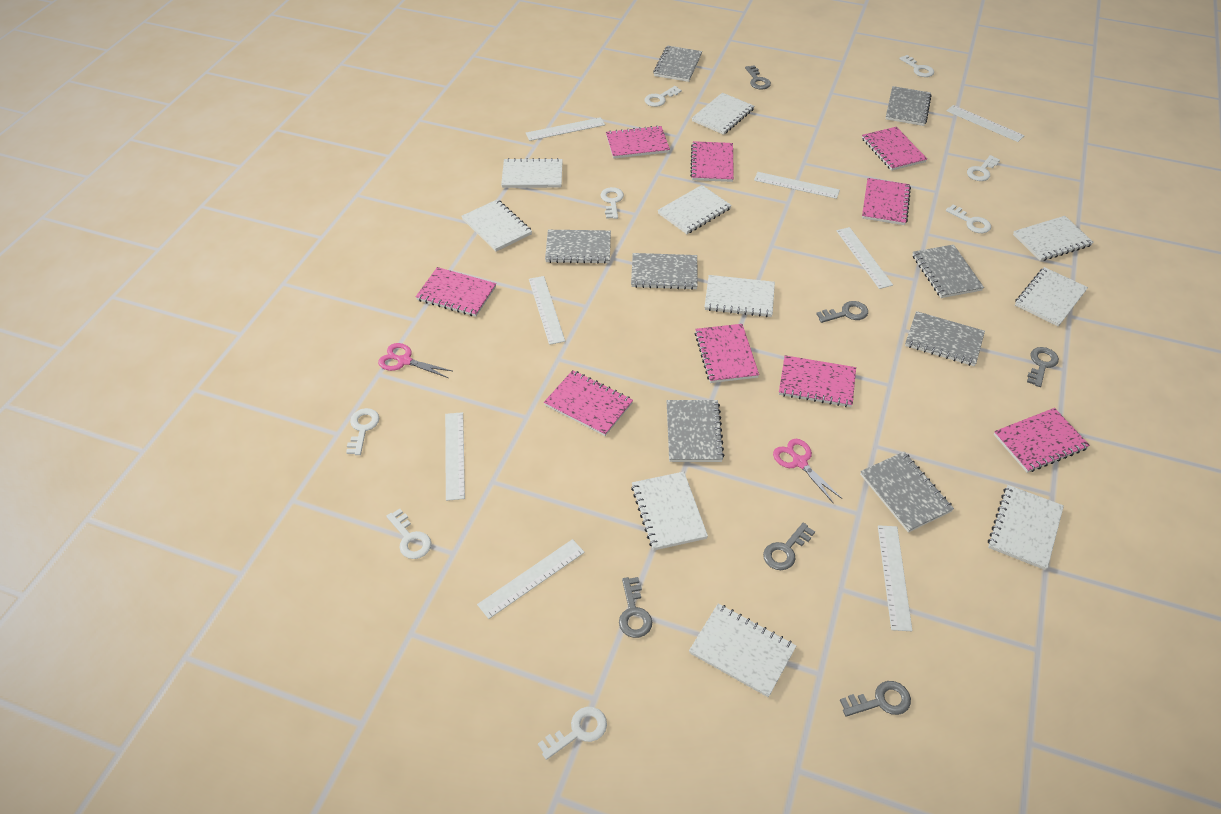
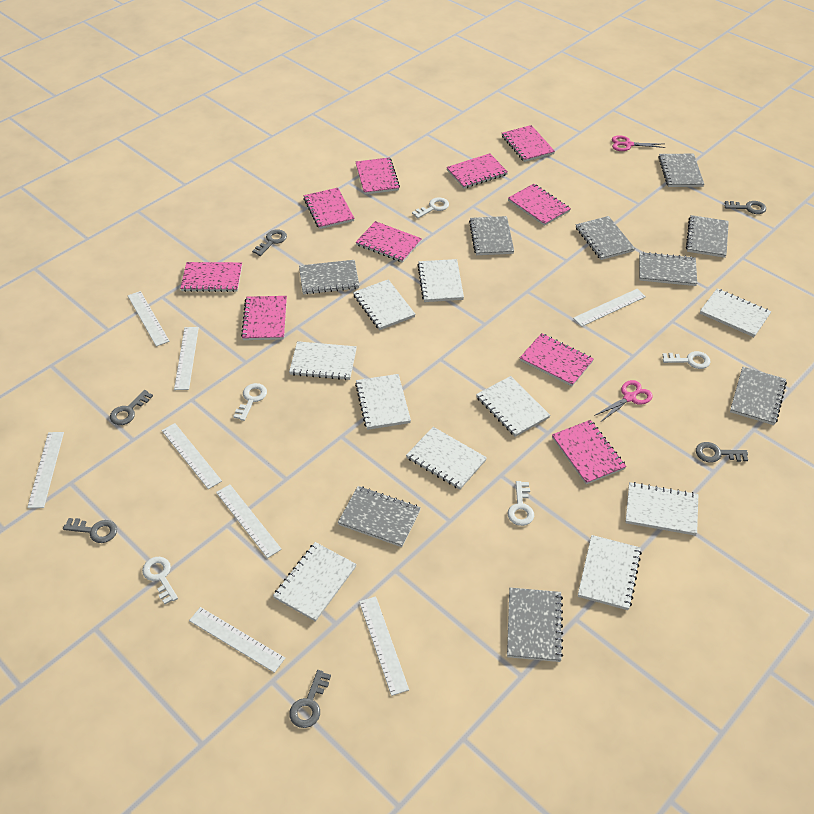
grey notebook: [545,230,611,264] [631,253,698,290] [653,46,702,82] [667,400,725,462] [860,452,954,533] [886,86,931,126] [905,311,985,366] [912,244,984,298] = 8 -> [299,260,359,295] [338,486,421,547] [469,216,514,255] [507,588,563,662] [576,216,635,260] [639,252,697,286] [658,154,704,187] [686,215,729,258] [730,367,787,425] = 9
pink notebook: [416,267,496,317] [544,370,633,436] [606,125,670,159] [690,141,734,182] [695,324,759,383] [779,355,856,407] [862,127,927,171] [862,178,911,225] [994,408,1090,473] = 9 -> [180,262,242,292] [241,296,287,340] [303,188,355,229] [356,157,400,195] [356,221,422,263] [447,153,508,189] [502,125,555,162] [508,184,571,226] [520,333,594,386] [552,420,626,484] = 10
white key: [346,408,379,455] [386,509,432,559] [538,707,607,760] [600,187,624,219] [645,86,682,107] [899,55,934,77] [946,205,991,233] [967,155,1000,181] = 8 -> [142,557,178,604] [233,383,267,421] [412,197,449,219] [508,481,534,526] [662,351,710,369] = 5

